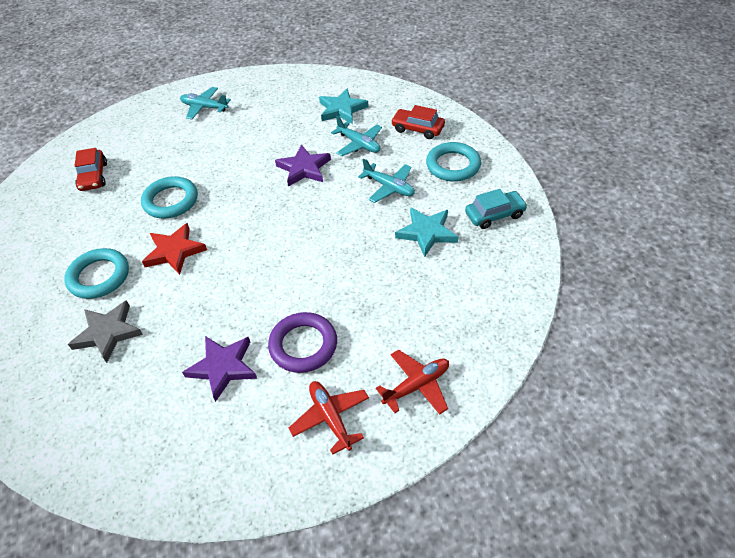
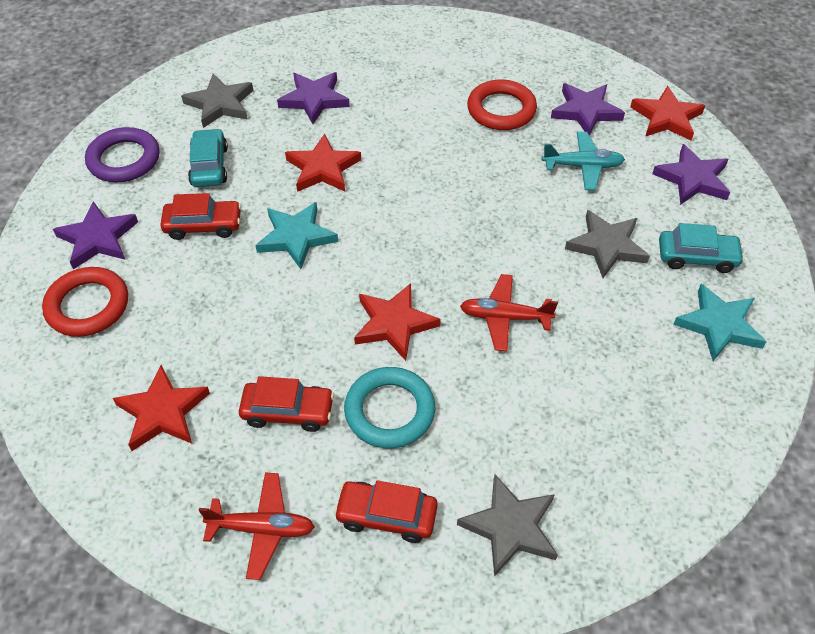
grey star: [68,300,143,363] = 1 -> [181,74,253,128] [457,475,558,577] [565,210,650,278] = 3
purple star: [182,336,257,402] [275,144,331,187] = 2 -> [53,201,138,269] [277,72,350,124] [551,83,625,136] [652,144,730,205] = 4
red car: [75,148,107,191] [391,105,445,139] = 2 -> [160,193,242,240] [239,376,334,432] [334,480,438,543] = 3
red ring: none = 0 -> [42,267,128,337] [467,79,537,130] = 2
red star: [142,223,207,275] = 1 -> [113,365,210,451] [285,134,361,192] [354,283,441,361] [630,86,705,140] = 4
turquoise car: [465,189,528,229] = 1 -> [188,128,228,187] [659,223,745,273] = 2
turquoise plane: [180,87,231,119] [331,116,382,156] [358,158,415,203] = 3 -> [542,132,625,190] = 1
turquoise ring: [64,248,129,299] [141,176,198,218] [426,142,481,182] = 3 -> [344,367,435,448] = 1

